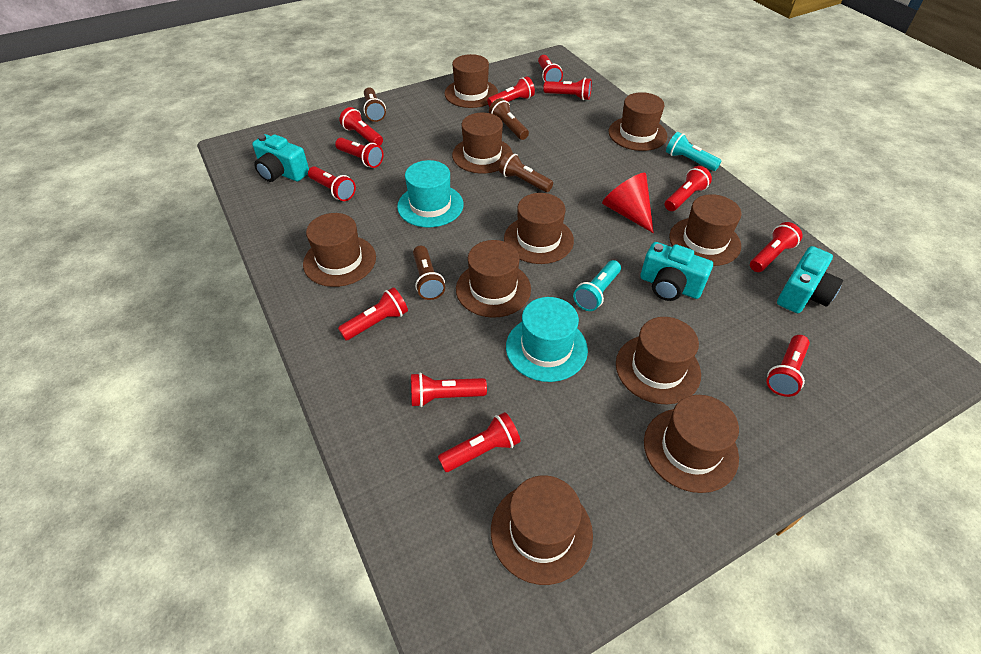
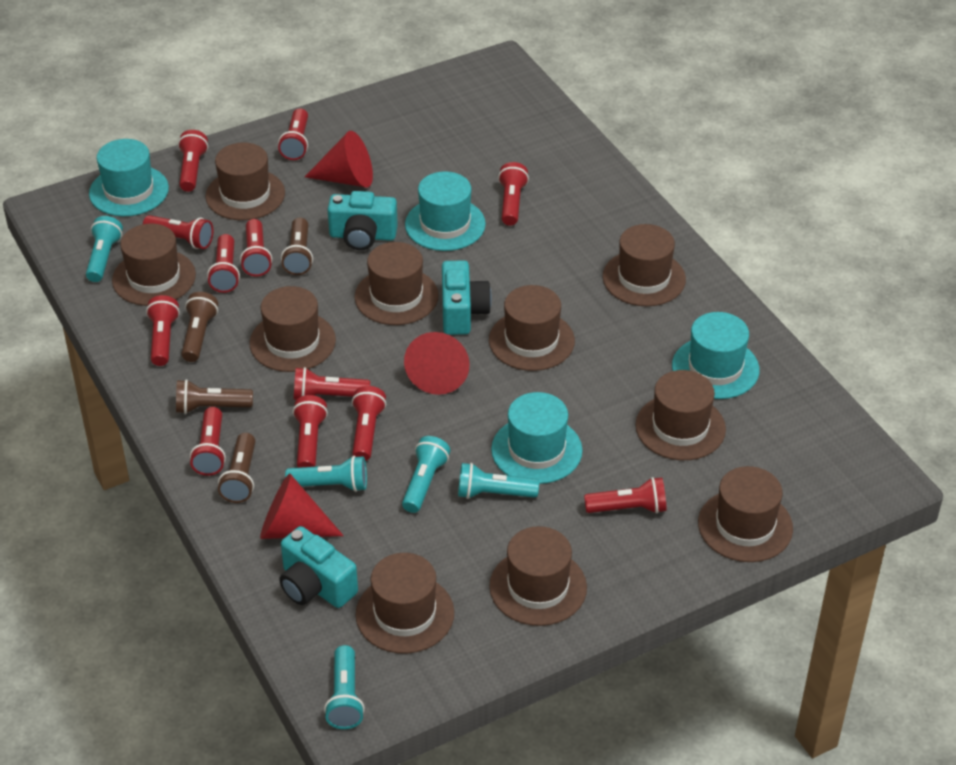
red cone: [602,173,654,233] = 1 -> [260,473,344,539] [305,131,373,188] [404,332,470,395] = 3
turquoise flashlight: [573,260,621,311] [666,132,721,171] = 2 -> [86,216,123,282] [285,456,367,492] [324,645,365,729] [402,436,450,513] [458,463,539,499] = 5
turquoise hat: [397,160,464,227] [506,297,588,382] = 2 -> [89,139,169,216] [405,171,486,251] [491,392,583,484] [672,312,760,399] = 4

